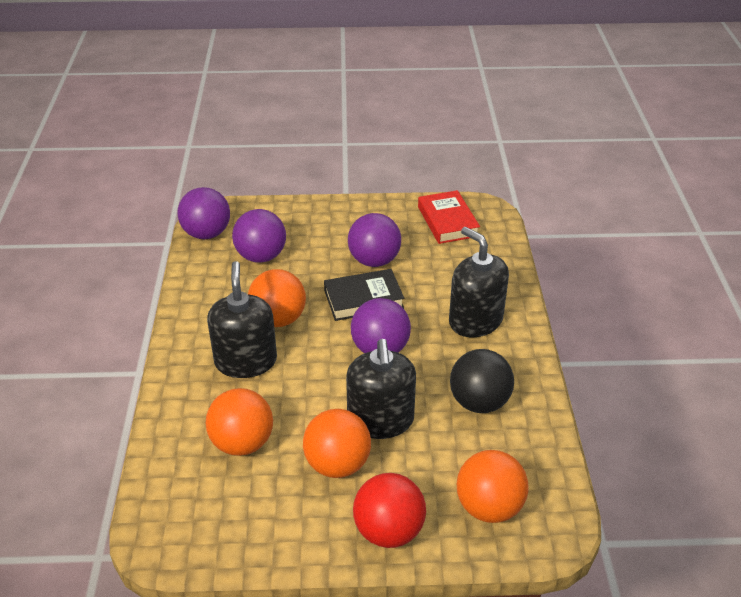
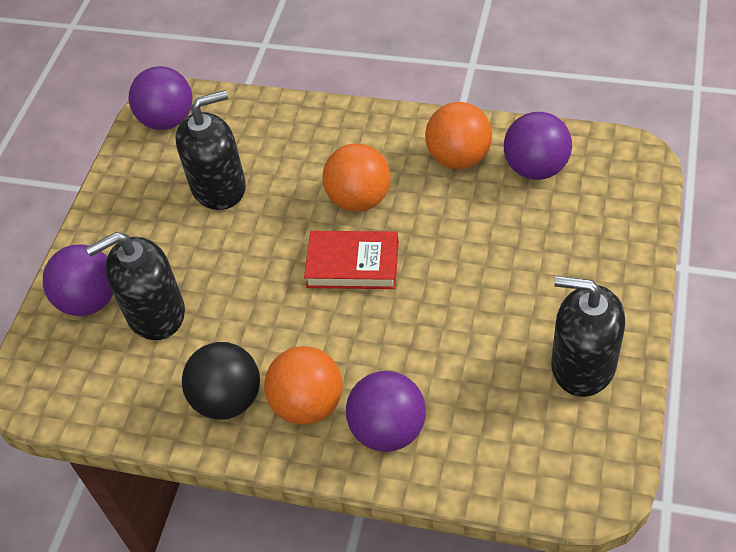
black book: [324,269,404,321] = 1 -> none = 0
orange ball: [205,388,273,456] [248,269,306,327] [303,409,371,478] [457,450,529,523] = 4 -> [264,346,343,425] [322,143,391,212] [425,102,492,169] = 3
red ball: [353,473,426,548] = 1 -> none = 0

